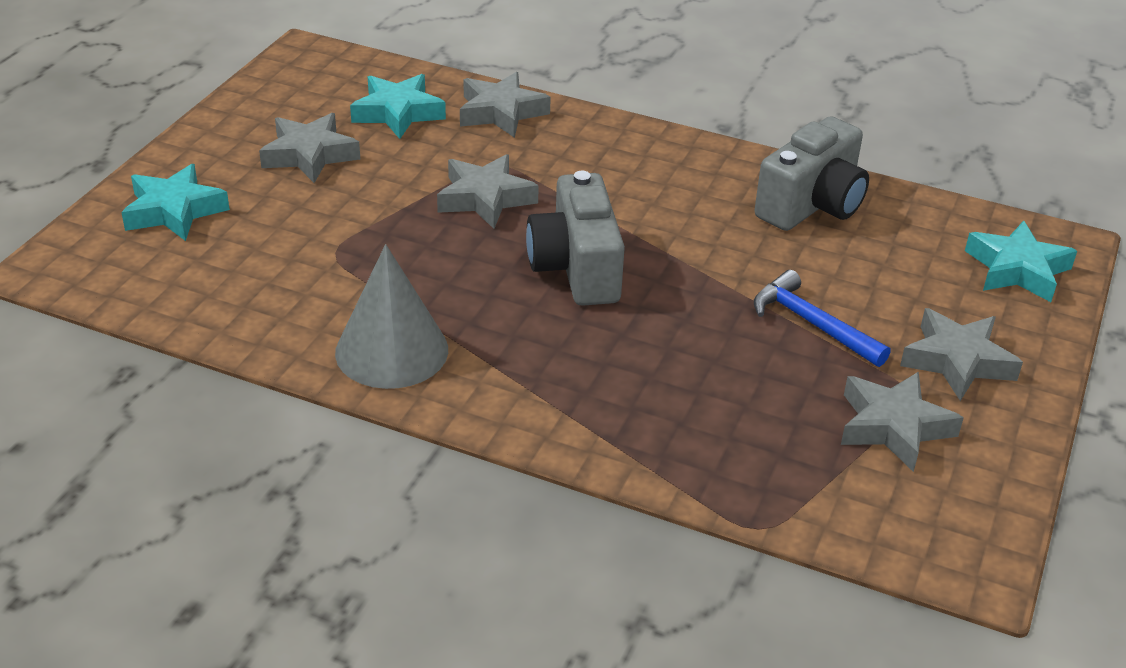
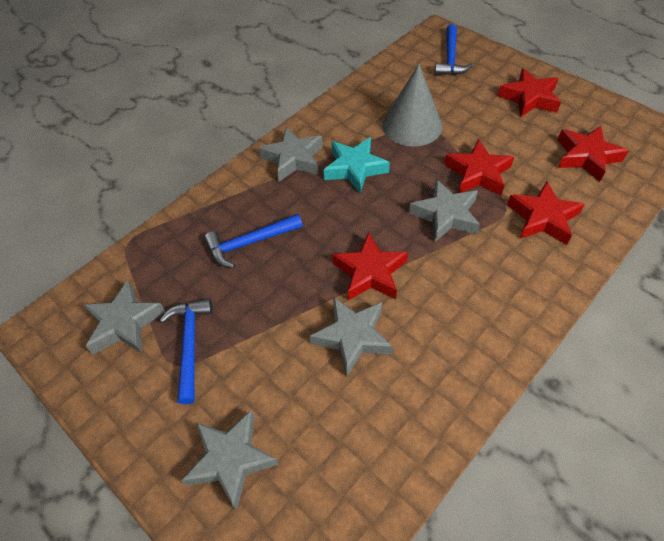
blue hammer: [754,270,891,367] = 1 -> [160,299,213,404] [204,214,303,268] [435,24,472,75] = 3
grey camera: [526,171,625,306] [755,116,869,231] = 2 -> none = 0
red star: none = 0 -> [332,232,408,300] [444,139,514,195] [498,69,561,117] [507,181,585,245] [558,126,629,182] = 5
turquoise star: [121,164,230,241] [350,74,446,139] [965,221,1077,302] = 3 -> [323,137,390,193] = 1

